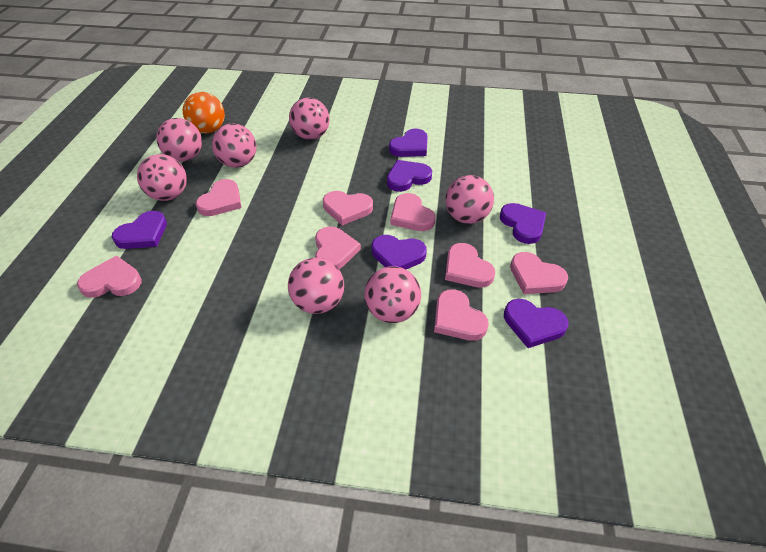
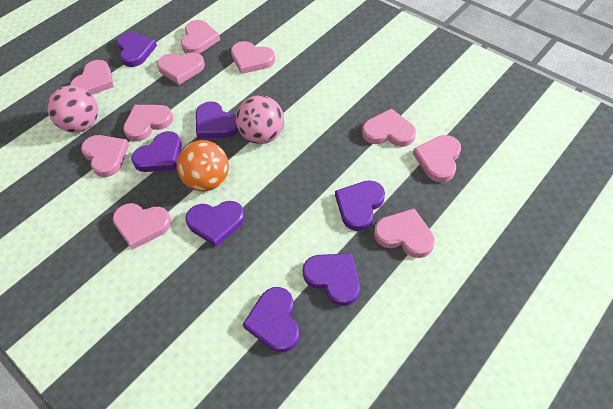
pink ball: [137,154,187,201] [156,118,202,162] [212,124,256,168] [288,258,344,314] [289,98,330,140] [364,266,421,323] [445,175,494,224] = 7 -> [47,85,98,133] [236,95,284,144] = 2
pink heart: [77,256,142,298] [196,179,241,216] [315,226,361,269] [323,191,373,226] [390,193,436,231] [434,289,489,341] [445,243,495,288] [510,252,568,294] = 8 -> [70,60,114,95] [81,135,129,177] [113,203,172,250] [123,105,173,141] [157,52,205,85] [181,20,220,54] [231,41,275,74] [362,108,416,147] [374,209,435,258] [413,135,461,183] = 10
purple heart: [112,211,167,249] [372,235,427,269] [387,160,432,192] [389,128,427,157] [500,203,546,244] [504,299,569,348] = 6 -> [117,32,157,67] [131,131,182,172] [185,201,245,247] [196,101,239,138] [242,287,299,352] [302,253,360,306] [335,180,385,231] = 7

